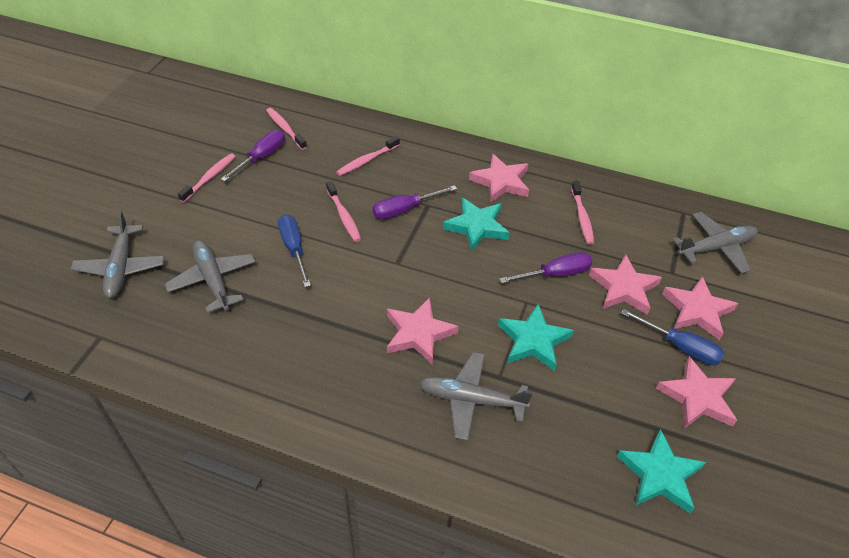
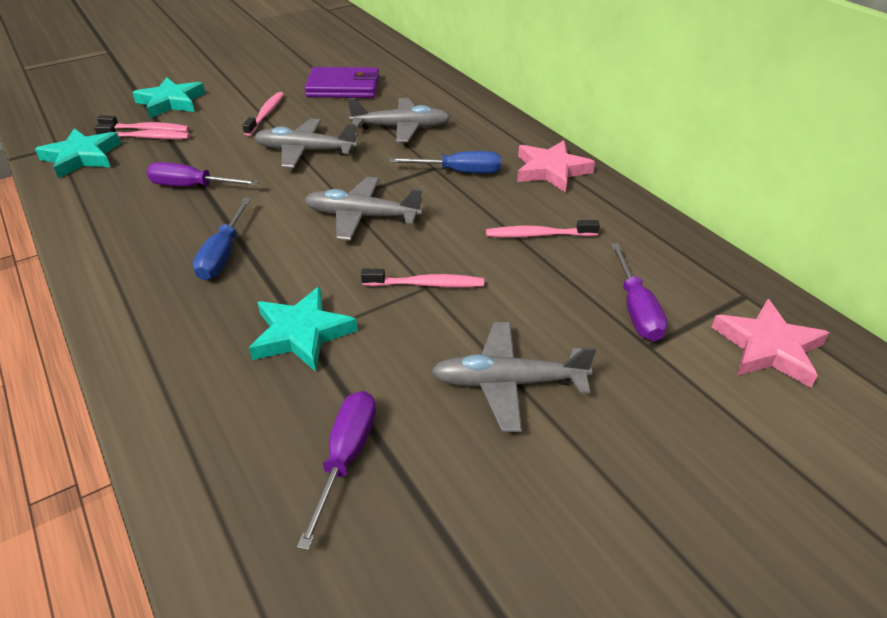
pink star: [387,297,459,365] [469,154,529,202] [589,255,662,315] [656,357,737,429] [662,276,739,340] = 5 -> [517,140,595,193] [711,299,829,388] = 2
purple wallet: none = 0 -> [305,67,379,98] = 1

